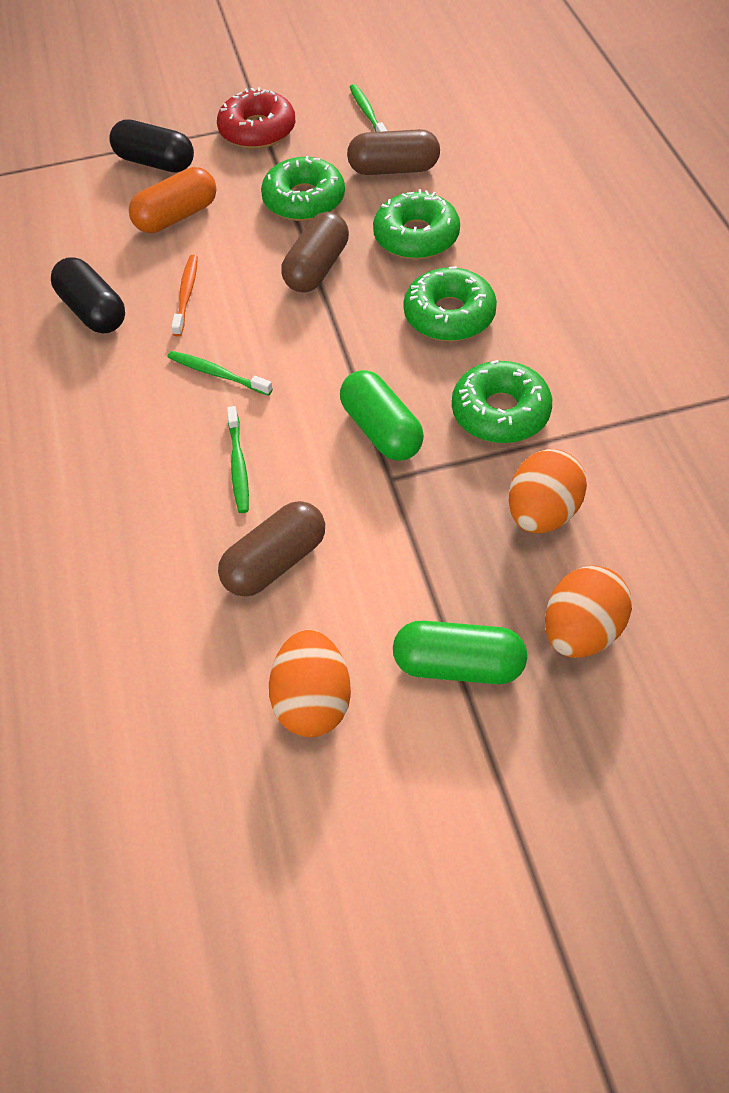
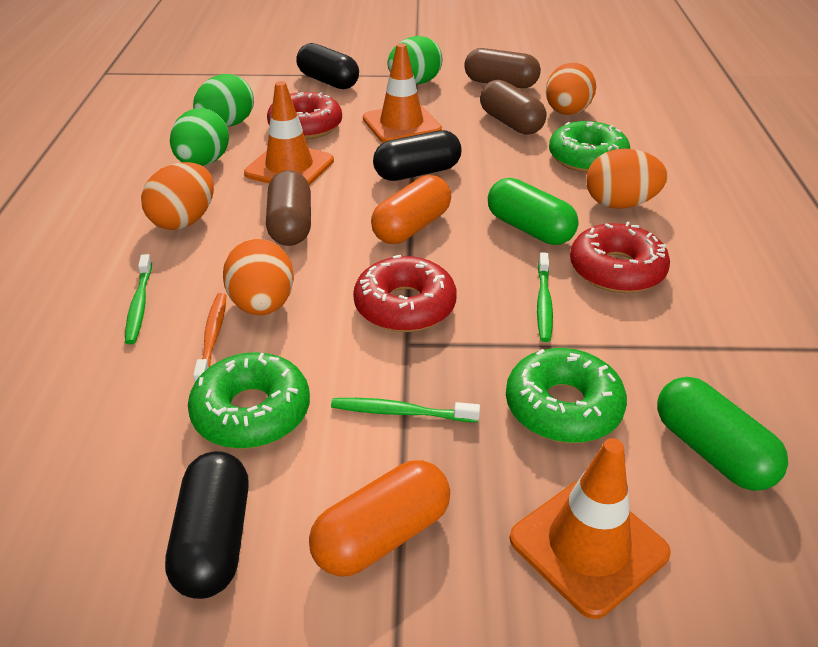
black capsule: [51,257,125,333] [109,119,194,173] = 2 -> [165,451,249,599] [296,43,359,89] [373,130,461,181] = 3
green donut: [261,156,345,221] [373,189,460,260] [403,266,497,341] [452,360,552,443] = 4 -> [188,352,310,449] [506,348,627,443] [549,121,630,173] = 3
green egg: none = 0 -> [170,108,229,166] [193,74,254,127] [388,36,442,85] = 3
orange capsule: [129,167,217,233] = 1 -> [309,460,450,577] [371,175,451,244] = 2
orange egg: [269,630,351,737] [509,449,587,533] [545,566,632,658] = 3 -> [141,162,214,230] [223,239,294,315] [546,63,596,115] [586,148,668,209] = 4
orange traffic cone: none = 0 -> [244,81,334,186] [363,43,442,143] [509,438,671,619] = 3
red donut: [217,87,295,149] = 1 -> [267,92,342,139] [353,255,457,332] [570,222,670,293] = 3

